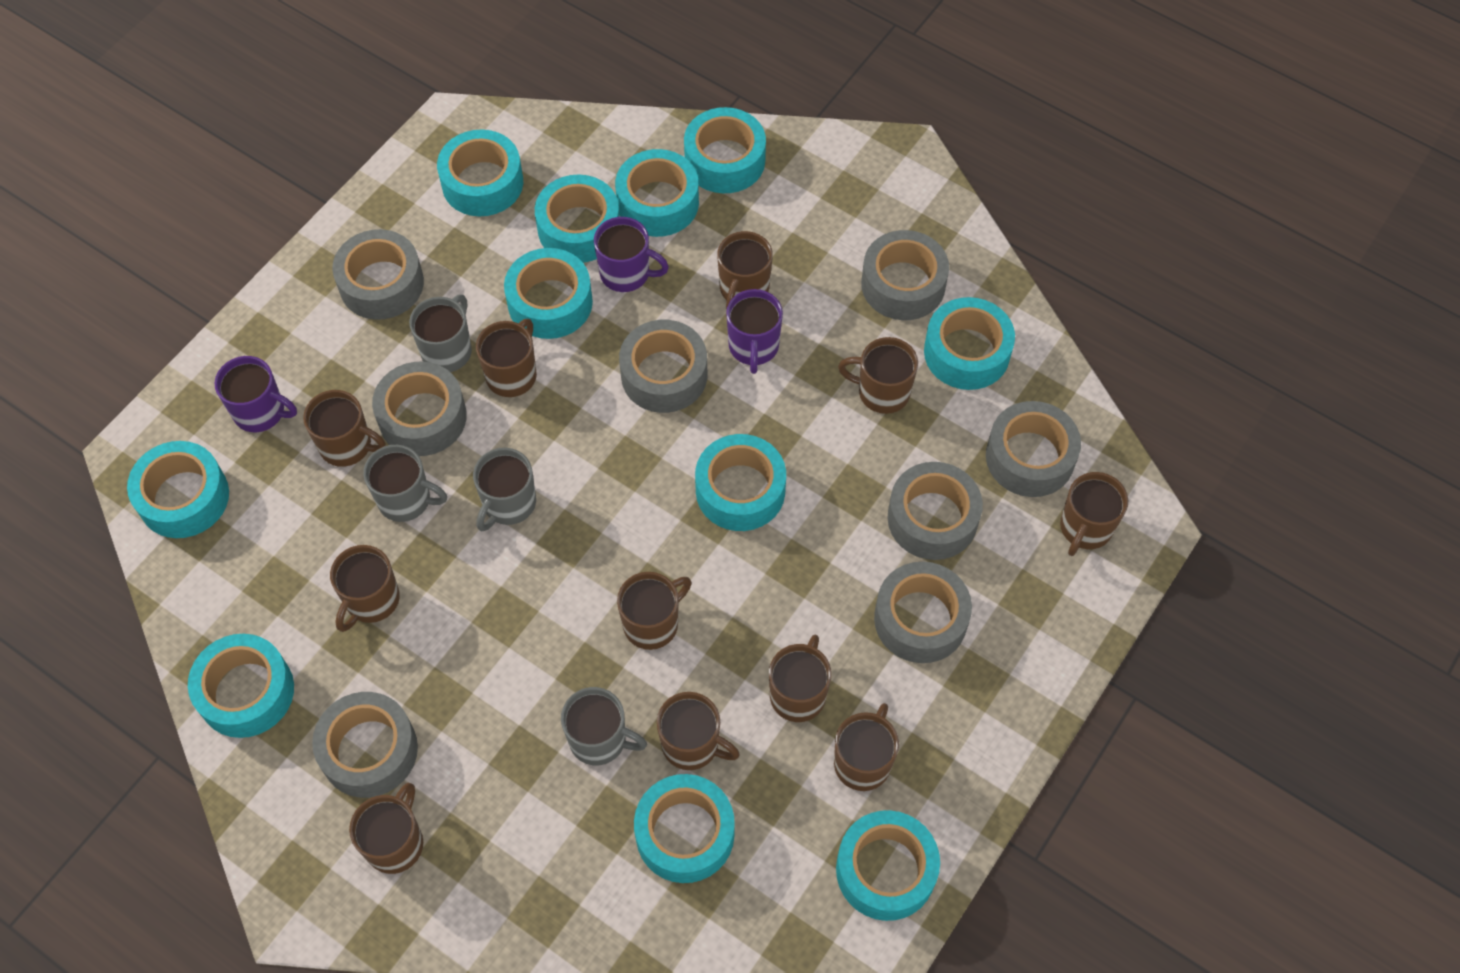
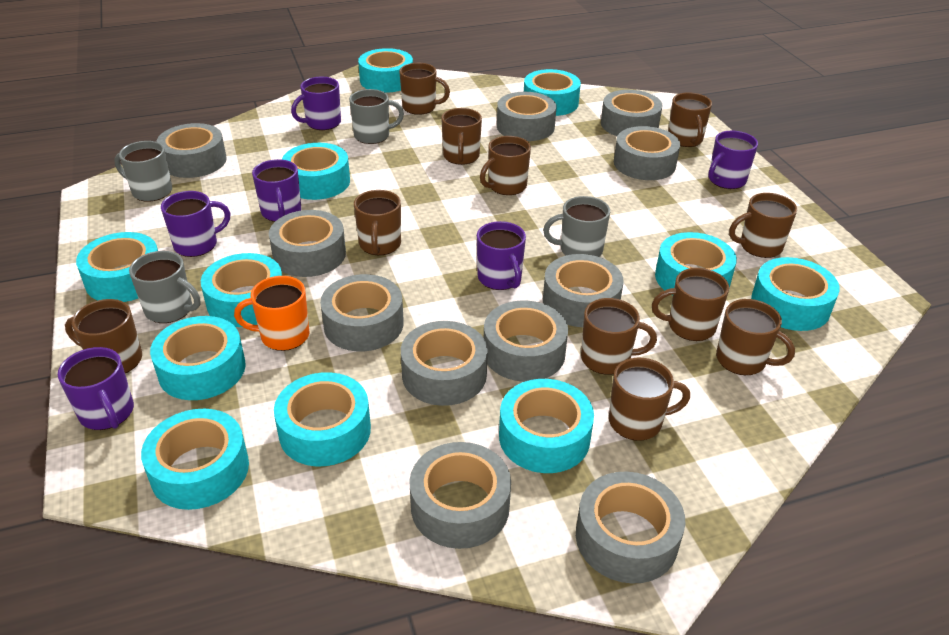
grey tape: [312,692,418,798] [332,229,424,320] [372,361,467,456] [619,320,707,413] [861,230,949,320] [874,562,972,663] [887,462,983,560] [986,401,1081,497] = 8 -> [156,123,227,178] [269,210,346,277] [320,274,404,351] [401,321,488,406] [410,442,511,549] [484,301,568,382] [497,92,556,141] [543,254,623,327] [576,472,685,584] [601,90,663,136] [614,126,680,180] = 11
orange mug: none = 0 -> [234,276,310,351] = 1
purple mug: [215,356,297,432] [594,217,669,292] [726,289,783,374] = 3 -> [58,347,134,430] [161,191,230,257] [252,159,301,222] [291,77,341,130] [477,221,526,290] [708,131,758,189] = 6

